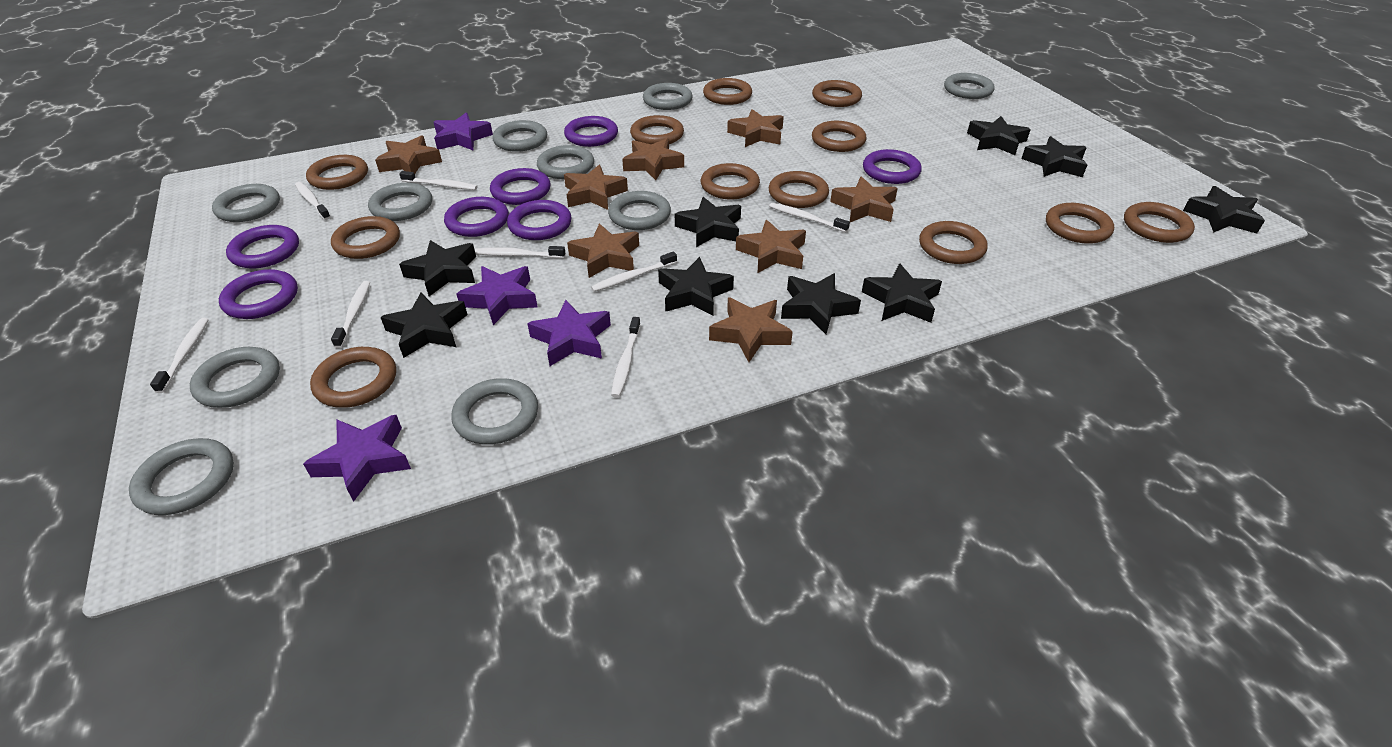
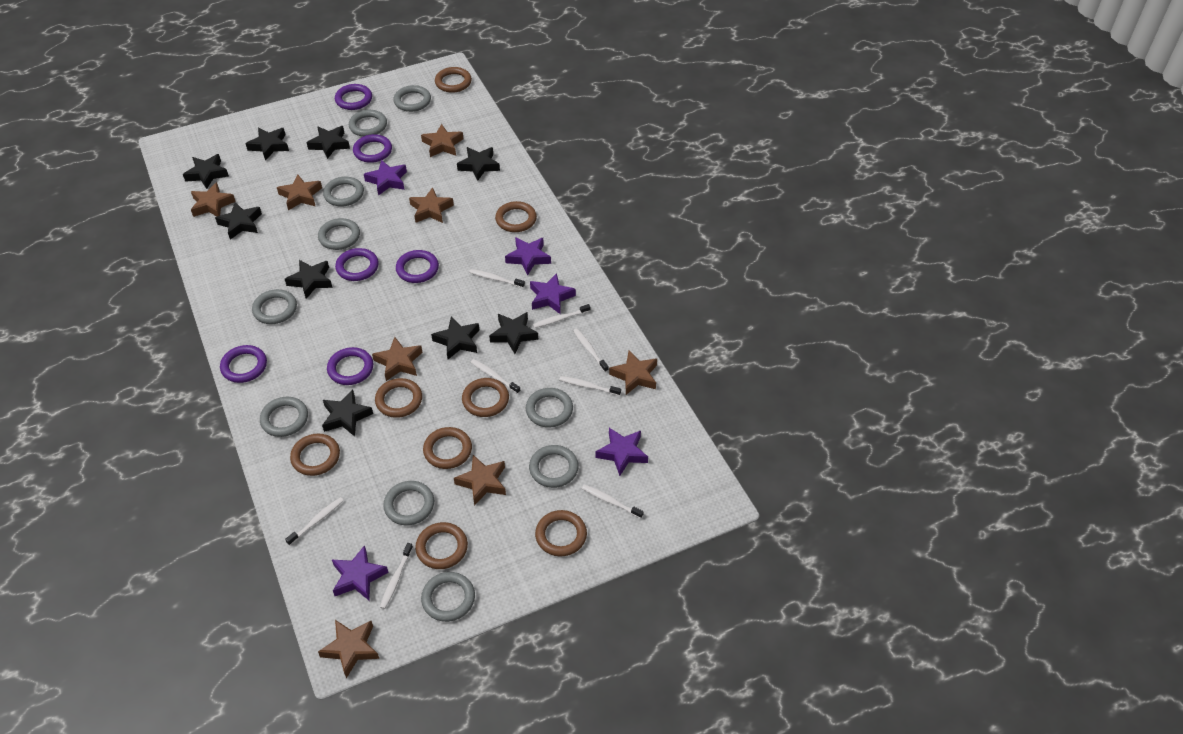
brown ring: [306,155,368,190] [310,347,396,408] [331,216,400,259] [630,115,684,144] [701,163,760,199] [703,78,752,105] [769,171,829,208] [812,80,862,107] [812,121,866,152] [919,221,988,264] [1046,203,1114,244] [1124,202,1195,243] = 12 -> [290,434,340,476] [375,378,422,418] [415,522,468,569] [423,427,472,469] [435,67,472,93] [462,378,509,417] [495,201,537,232] [535,510,587,557] = 8
purple ring: [219,269,298,319] [226,225,299,269] [444,197,509,237] [490,168,551,205] [507,200,572,240] [564,116,618,147] [863,149,922,184] = 7 -> [220,345,267,383] [327,347,373,385] [335,84,372,110] [335,248,379,281] [353,134,392,163] [396,250,439,283] = 6
purple star: [303,415,411,502] [434,113,493,150] [457,266,538,325] [527,300,611,366] = 4 -> [332,545,389,600] [364,160,407,196] [505,237,551,276] [530,273,576,314] [596,428,648,476] = 5

